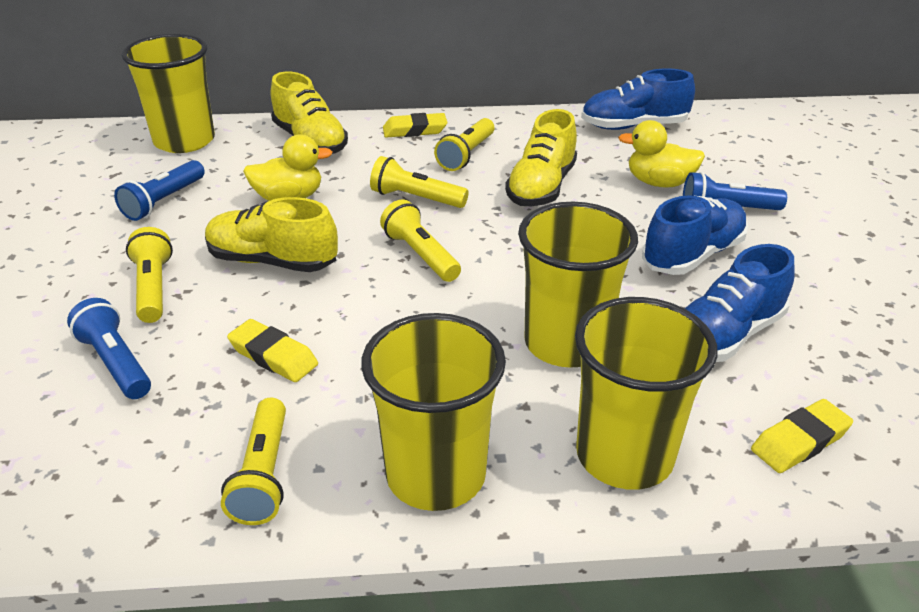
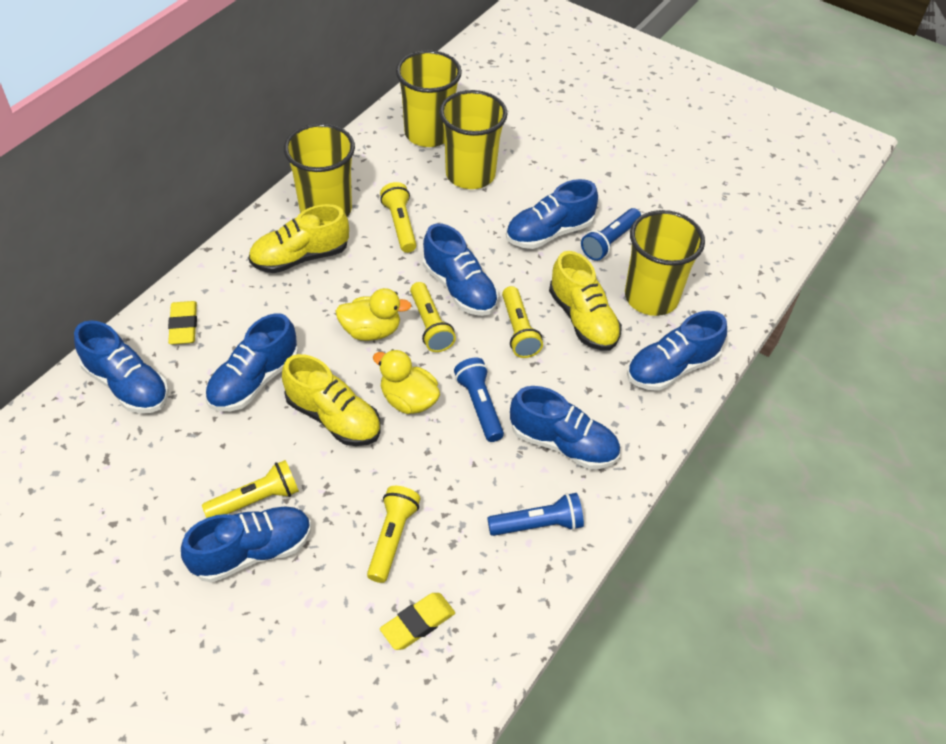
blue shoe: [581,68,695,130] [642,195,748,275] [685,244,795,362] = 3 -> [74,320,169,413] [181,506,311,583] [205,313,298,411] [423,223,498,316] [506,179,598,249] [510,386,620,469] [627,311,727,391] = 7
yellow eraser: [227,319,318,382] [383,113,447,137] [751,399,853,473] = 3 -> [168,301,197,344] [380,593,455,650] = 2

